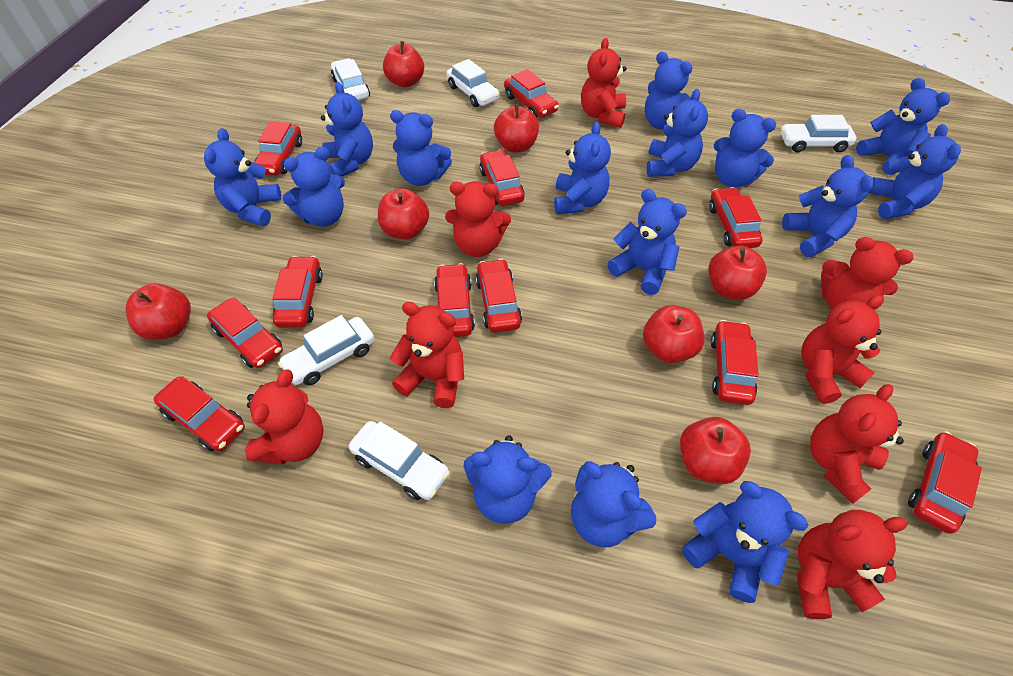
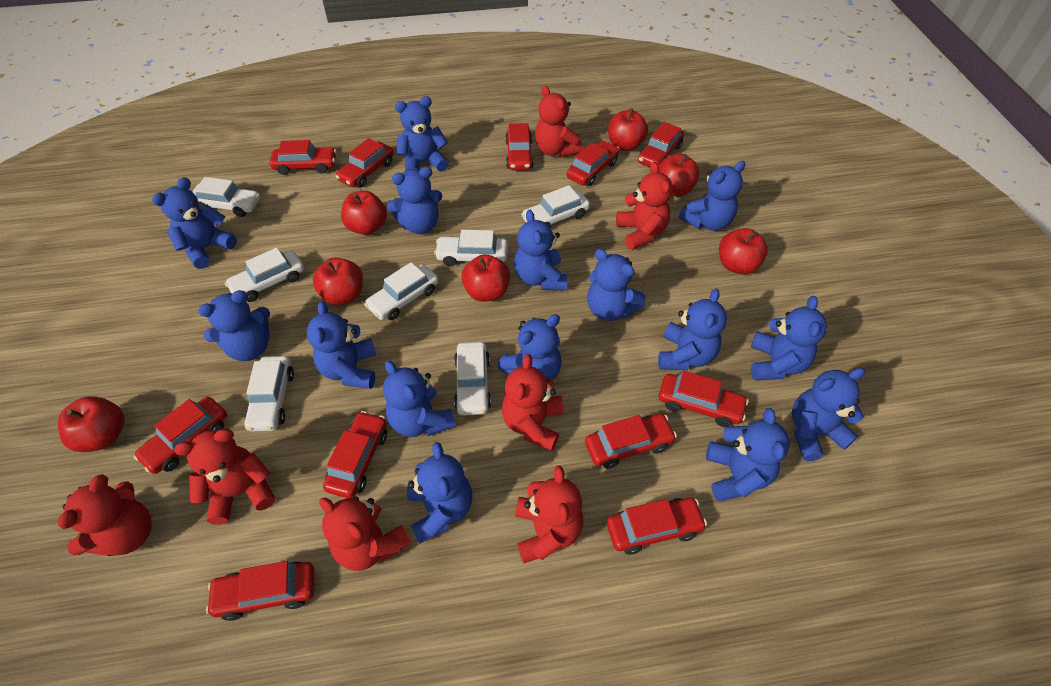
red teddy bear: [245,369,324,464] [390,302,464,408] [445,181,511,257] [581,38,627,128] [797,510,908,619] [801,295,884,404] [810,384,904,504] [821,237,914,309] = 8 -> [58,474,152,556] [174,429,275,525] [319,496,411,571] [502,354,563,451] [515,466,583,564] [535,86,583,157] [616,162,673,250] = 7
white car: [278,315,374,385] [331,58,370,100] [349,421,450,500] [446,59,499,107] [781,115,856,152] = 5 -> [192,177,260,217] [225,247,304,302] [244,356,294,432] [364,262,438,320] [434,230,508,266] [454,342,491,416] [521,185,590,225] = 7

